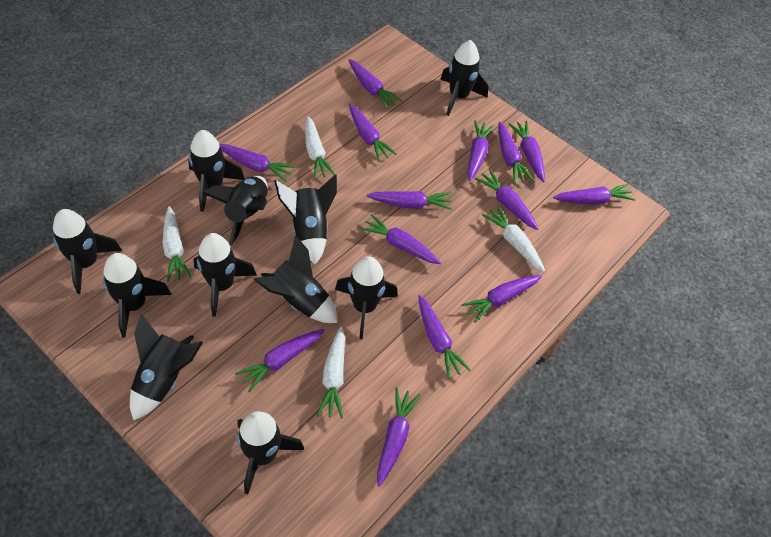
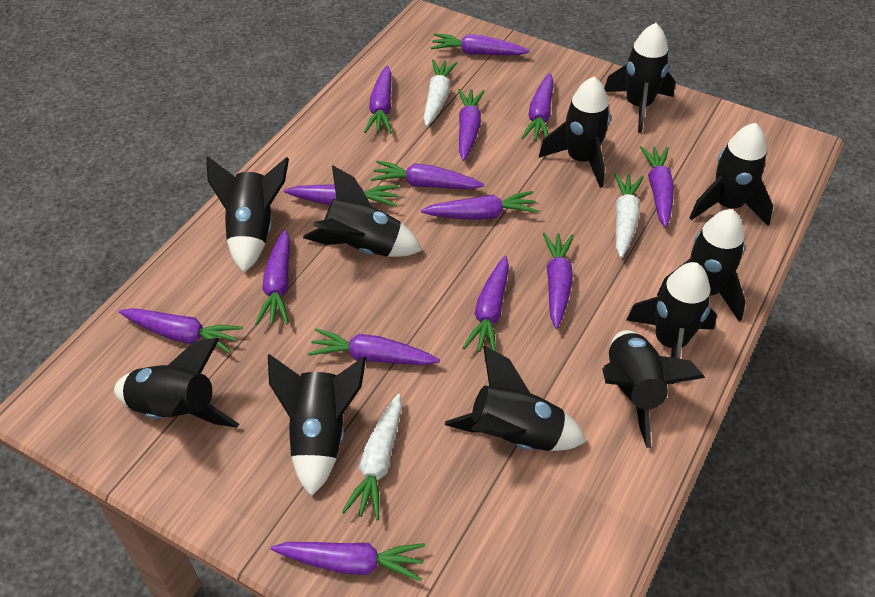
white carrot: [163,206,191,282] [305,116,335,179] [316,327,345,419] [482,206,545,272] = 4 -> [342,394,402,520] [424,59,458,127] [614,173,643,258] = 3

